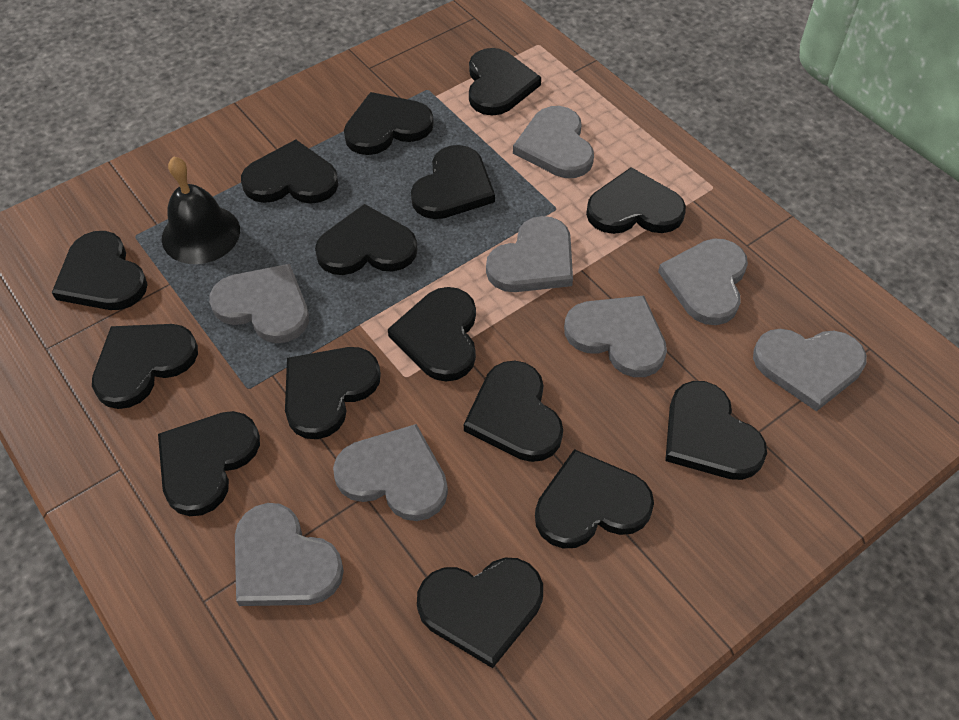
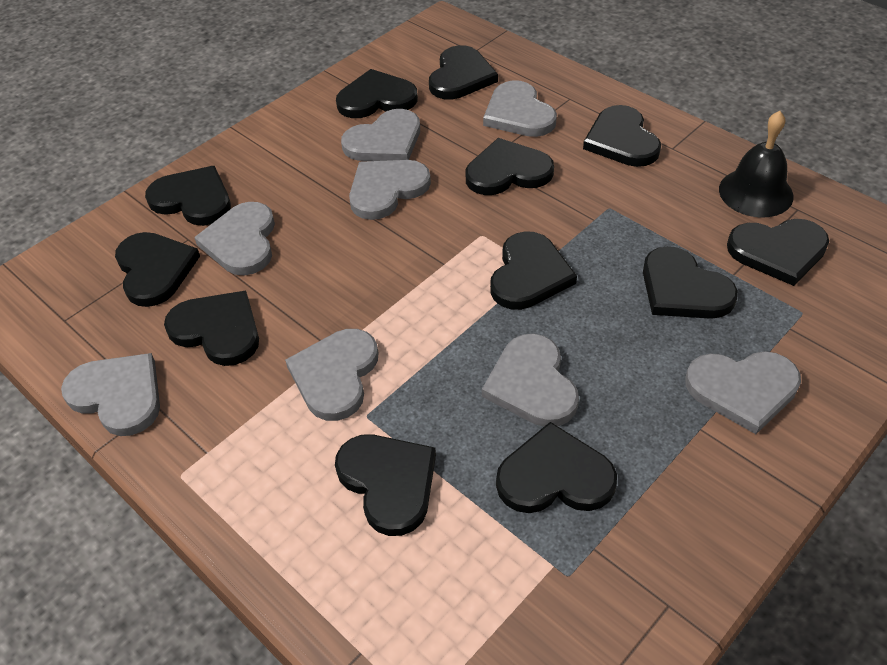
black heart: [52,231,148,310] [92,324,198,409] [158,411,260,516] [241,140,338,204] [285,347,381,439] [315,204,417,275] [344,92,434,155] [388,287,476,382] [411,145,495,219] [417,558,543,668] [464,361,563,462] [469,48,541,116] [535,449,654,548] [586,167,686,234] [665,381,767,480] = 15 -> [115,232,200,307] [145,166,231,226] [164,290,259,366] [335,434,436,536] [336,69,418,118] [429,45,498,100] [465,138,554,195] [490,231,577,310] [496,422,617,513] [583,105,661,167] [643,246,738,319] [727,219,829,286] = 12

